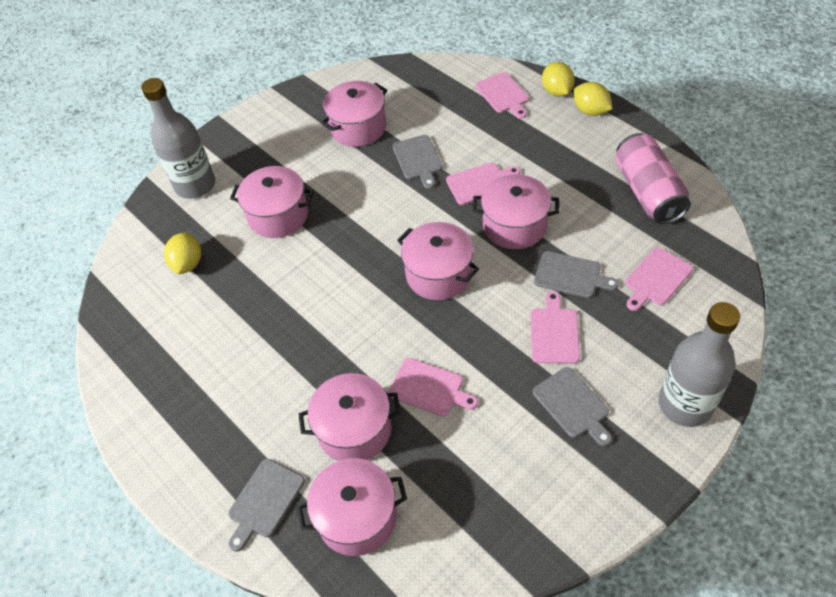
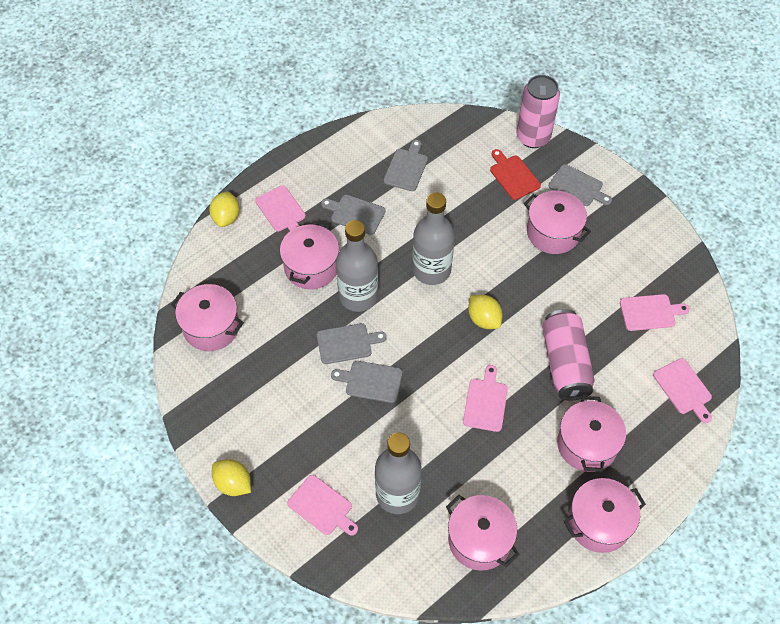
grey bottle: [141,78,215,199] [659,302,740,427] = 2 -> [336,220,378,312] [375,432,422,514] [412,192,455,285] = 3
grey cutting board: [228,459,305,552] [392,135,443,189] [533,367,612,446] [534,251,619,298] = 4 -> [317,323,387,364] [321,195,385,235] [331,361,402,403] [384,140,428,191] [548,164,612,206] = 5
pink can: [615,133,691,224] = 1 -> [517,75,560,148] [542,309,595,401] = 2
red cutting board: none = 0 -> [490,149,541,200] = 1

